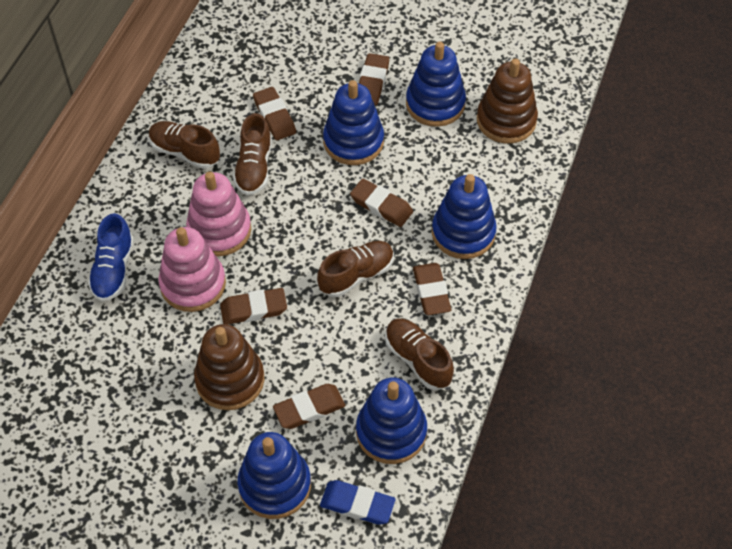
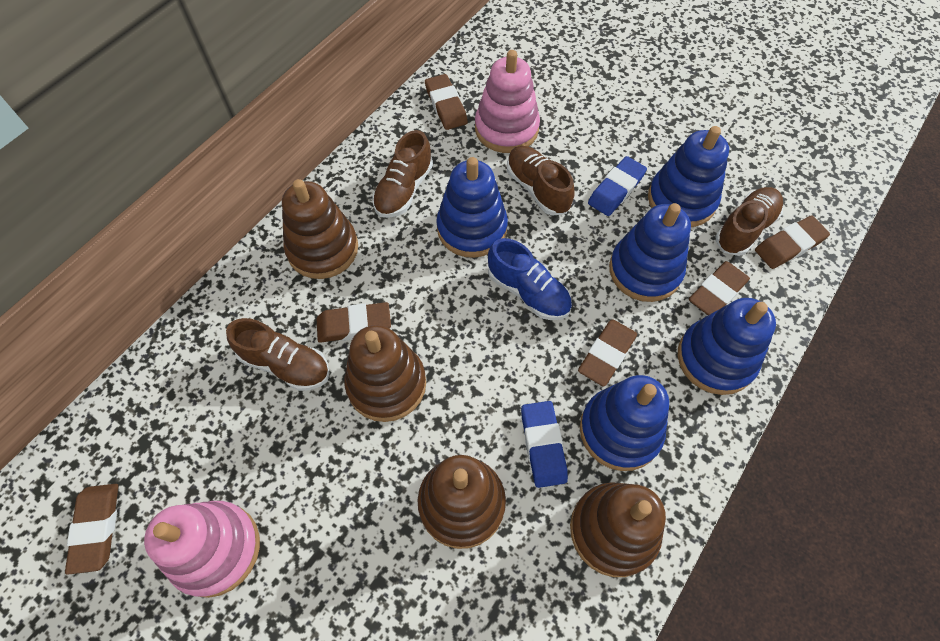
blue eraser: [320,480,395,525] = 1 -> [521,401,568,488] [588,156,647,216] = 2
brown stacking toy: [194,324,265,410] [477,59,538,143] = 2 -> [282,179,358,279] [344,325,426,422] [417,455,506,549] [570,482,666,577] = 4

